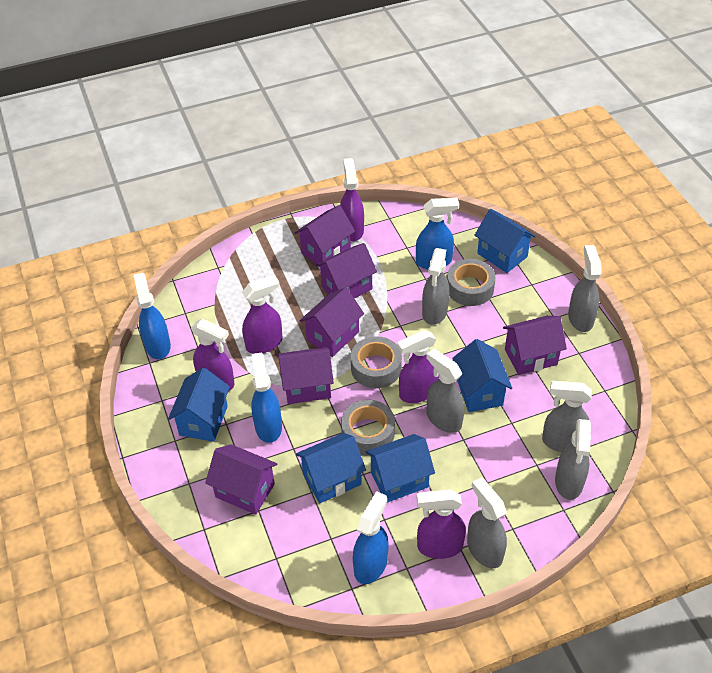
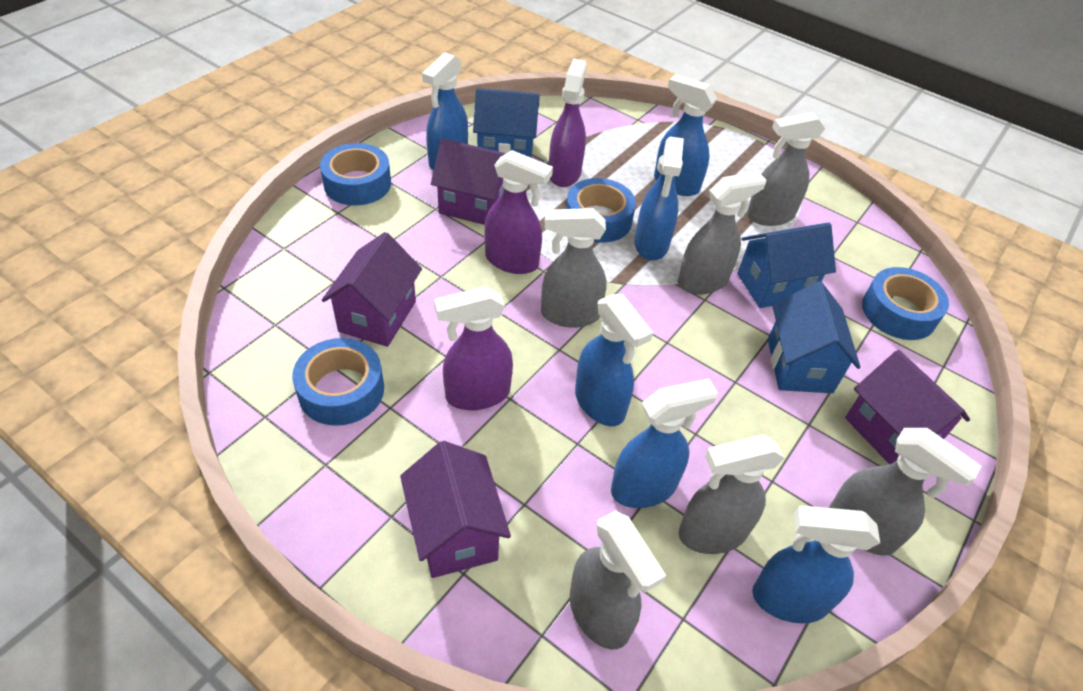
blue house: [168,368,230,442] [296,433,366,503] [366,434,435,502] [452,339,512,412] [474,209,536,273] = 5 -> [473,88,539,158] [737,222,836,308] [768,281,861,393] = 3
blue spray bottle: [134,273,171,359] [251,352,282,443] [353,491,389,584] [416,198,459,269] = 4 -> [422,52,468,170] [575,294,653,426] [611,379,718,508] [635,136,684,261] [654,74,717,196] [752,505,880,623] = 6
blue tape: none = 0 -> [292,338,384,426] [320,143,391,206] [566,178,636,243] [862,267,949,340] = 4
grey tape: [341,400,395,456] [351,336,402,388] [447,259,496,306] = 3 -> none = 0
purple house: [205,444,277,515] [278,347,334,404] [295,205,355,267] [299,288,364,357] [315,243,377,299] [503,316,567,375] = 6 -> [322,232,422,347] [400,441,511,578] [431,138,506,225] [845,350,970,464] = 4
purple spray bottle: [191,318,234,391] [242,275,282,354] [340,158,364,241] [397,330,439,403] [417,489,466,559] = 5 -> [434,286,513,410] [484,150,553,274] [549,59,587,187] = 3

